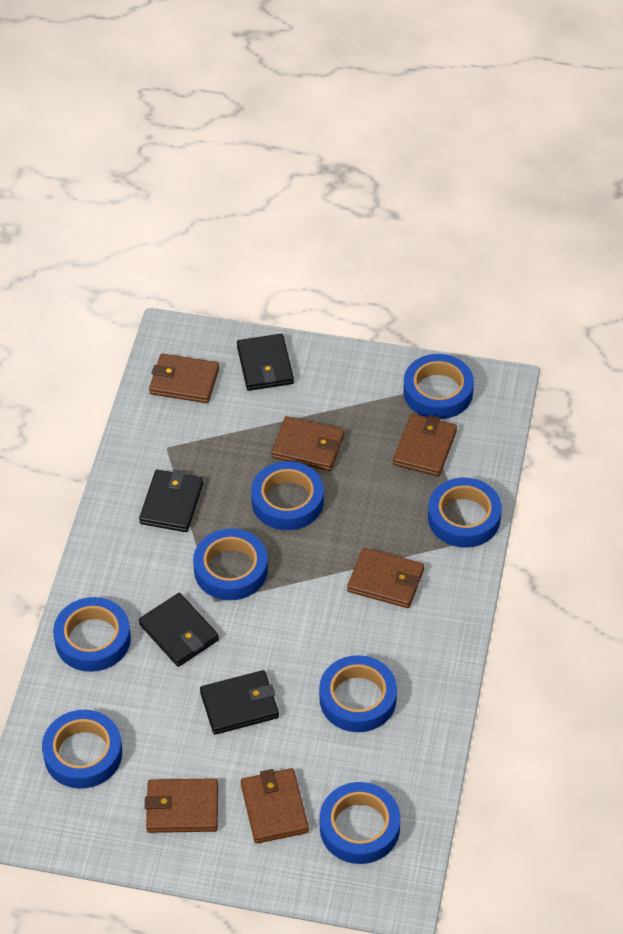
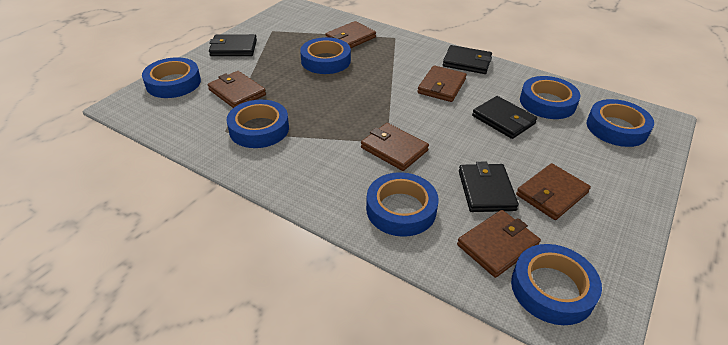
blue tape: [42,710,122,789] [53,597,131,672] [193,529,268,600] [251,461,324,530] [319,655,397,732] [320,782,400,864] [403,354,474,419] [428,478,502,548] = 8 -> [142,57,201,98] [226,100,289,148] [300,37,351,74] [366,172,438,237] [511,244,602,325] [520,76,580,119] [587,99,654,147] = 7

